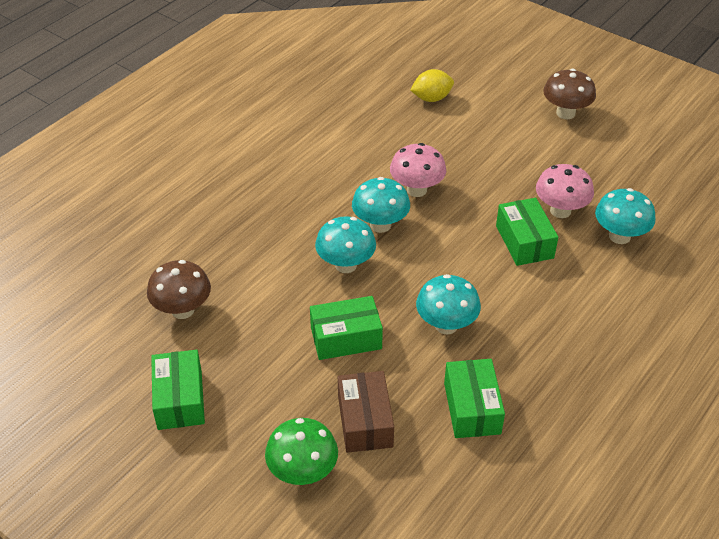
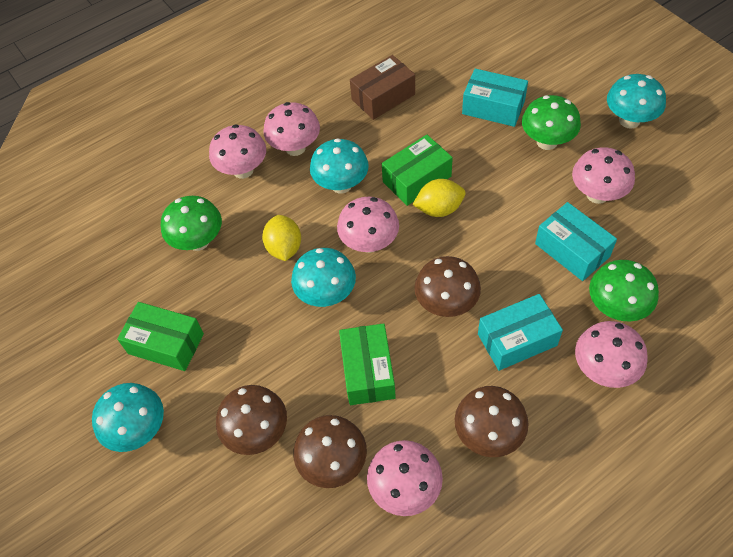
brown mushroom: [147,260,211,319] [543,69,596,119] = 2 -> [216,385,287,455] [293,415,367,488] [414,256,481,317] [455,386,529,457] = 4
green box: [151,350,205,430] [310,296,383,360] [444,359,505,438] [496,198,558,266] = 4 -> [117,302,204,371] [339,323,396,405] [382,134,453,206] = 3
green mushroom: [265,418,338,485] = 1 -> [161,196,222,251] [522,95,581,150] [589,260,659,322] = 3
pink mushroom: [390,143,446,197] [536,164,594,218] = 2 -> [209,124,266,179] [264,102,320,156] [337,197,399,253] [367,440,443,516] [572,147,635,204] [575,321,648,388] = 6
turquoise box: none = 0 -> [462,69,528,127] [478,294,563,371] [535,202,617,281] = 3
yellow lemon: [410,69,454,102] = 1 -> [262,215,301,261] [413,179,466,217] = 2

